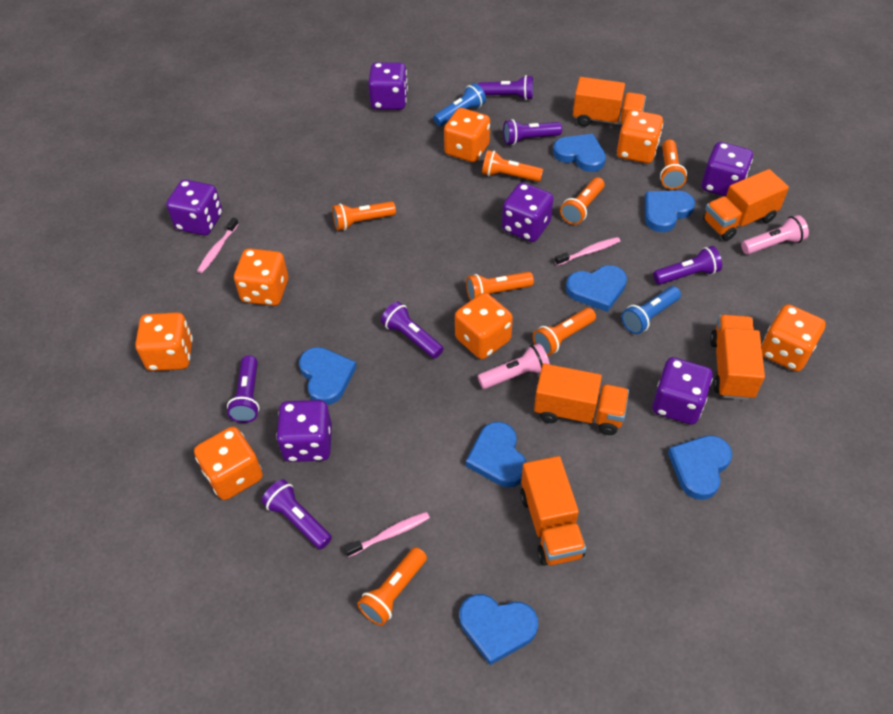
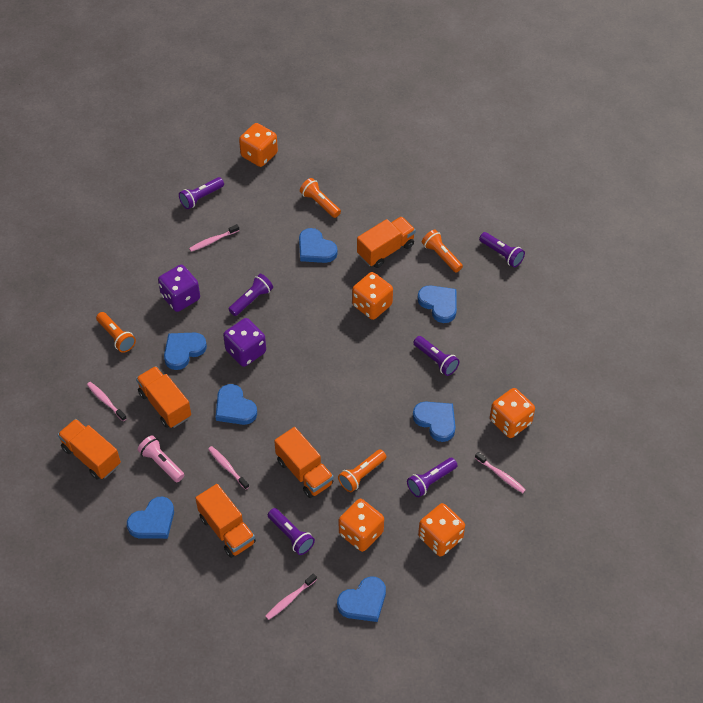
blue flashlight: [433,83,486,126] [621,286,681,334] = 2 -> none = 0
orange dice: [135,312,193,371] [194,426,263,500] [234,248,288,306] [444,108,490,162] [455,293,513,359] [617,110,663,163] [761,304,826,372] = 7 -> [239,123,278,167] [339,499,384,552] [352,272,393,320] [418,503,465,556] [490,388,535,438] = 5
orange flashlight: [332,201,396,231] [357,547,427,626] [466,272,534,301] [482,150,543,182] [533,308,596,356] [560,177,605,225] [660,140,687,189] = 7 -> [96,312,136,353] [300,178,341,218] [338,449,386,492] [422,230,463,272] = 4
pink flashlight: [477,343,550,389] [741,215,809,255] = 2 -> [138,435,184,482] = 1
pink toothbrush: [197,217,239,273] [344,512,430,557] [555,237,620,266] = 3 -> [87,382,127,421] [189,224,239,252] [208,446,249,490] [265,573,317,620] [475,452,526,493] = 5
purple dice: [166,180,222,236] [276,400,332,462] [368,62,408,110] [502,182,553,242] [652,357,713,425] [701,142,753,196] = 6 -> [158,265,200,312] [223,318,266,367] = 2

